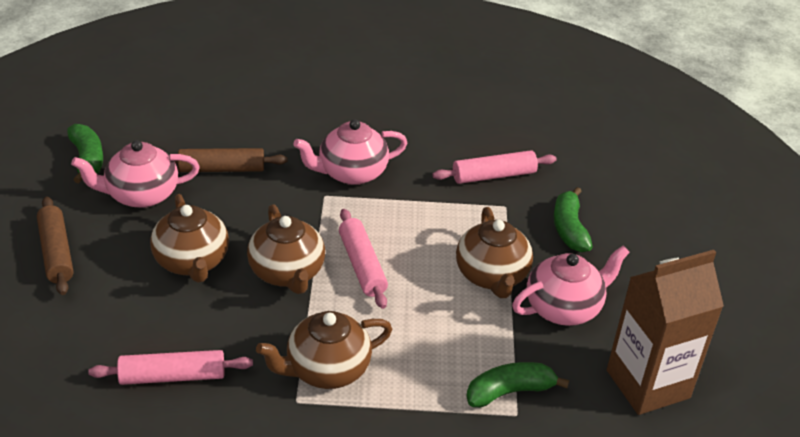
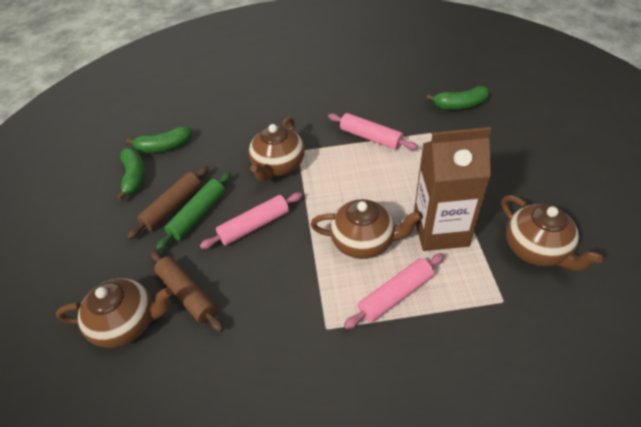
green rolling pin: none = 0 -> [156,172,231,251] = 1
pink teapot: [71,140,200,208] [293,119,407,185] [512,245,630,326] = 3 -> none = 0

